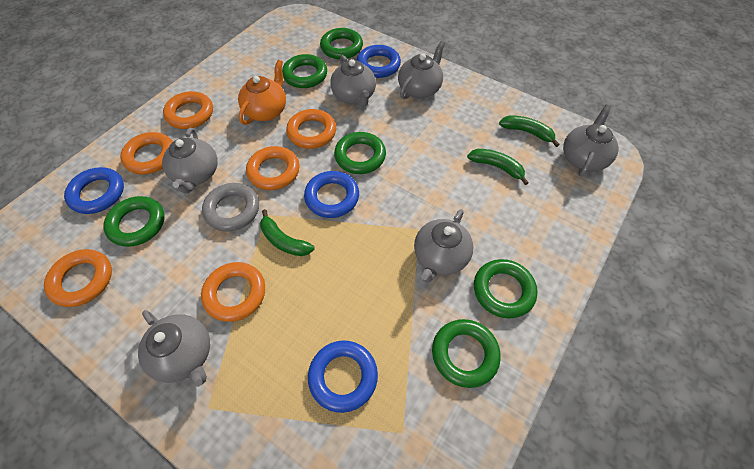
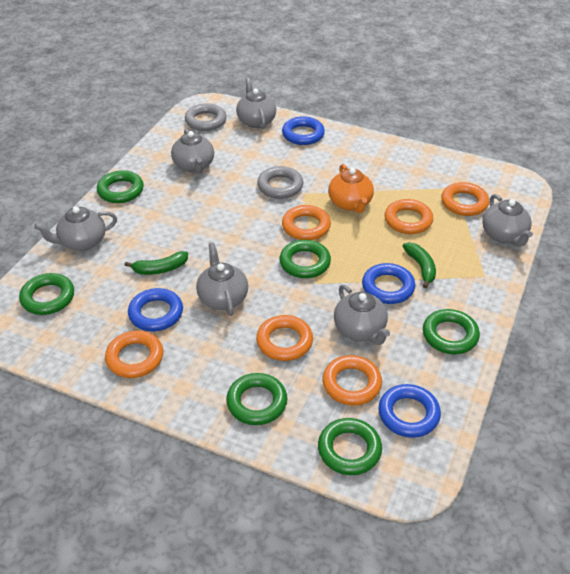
green banana: [260,209,315,256] [467,149,529,185] [499,116,560,147] = 3 -> [125,251,188,275] [403,242,436,288] = 2
grey ring: [202,183,259,232] = 1 -> [185,103,227,131] [257,166,303,199] = 2

